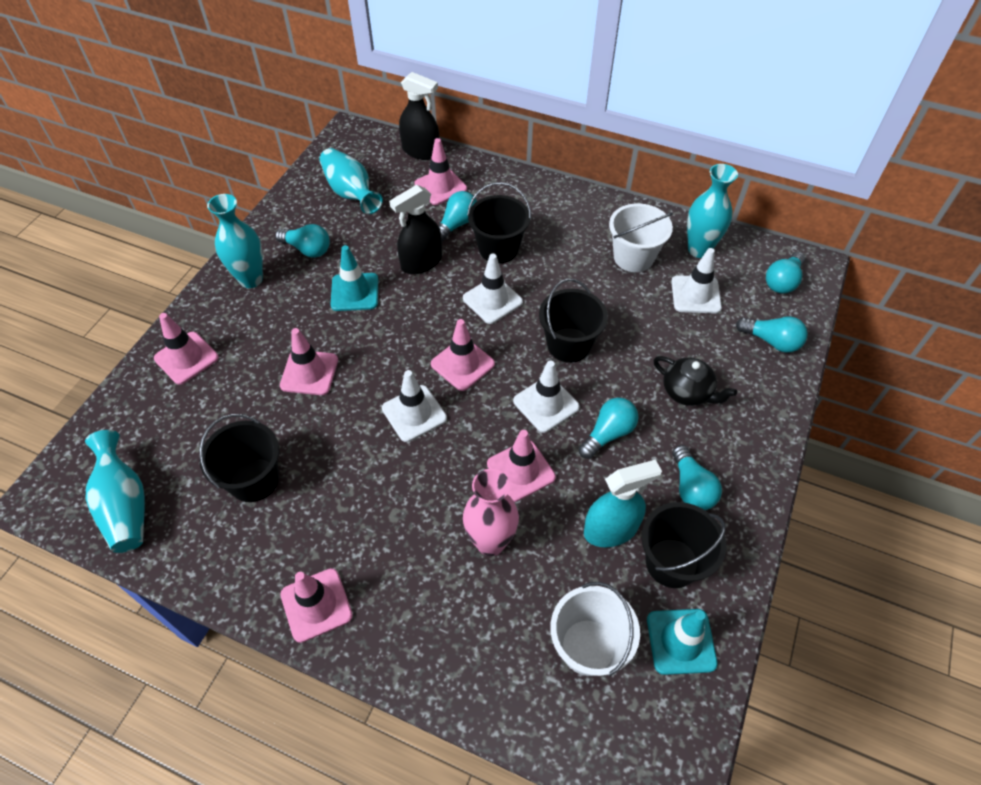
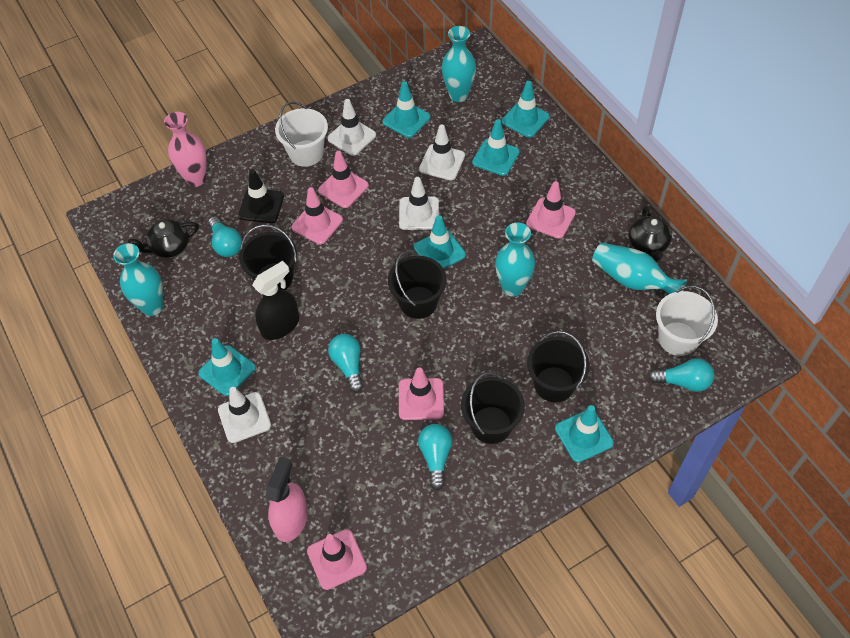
black spray bottle: [389,185,442,274] [399,72,440,160] = 2 -> [252,261,299,340] = 1
black teapot: [653,356,737,406] = 1 -> [128,219,199,258] [629,206,672,262] = 2
black traffic cone: none = 0 -> [238,169,284,223] = 1
pink spray bottle: none = 0 -> [265,457,308,542] = 1
pink traffic cone: [154,313,219,385] [280,328,338,395] [280,568,353,643] [414,138,467,205] [431,319,495,391] [487,430,556,502] = 6 -> [292,187,343,244] [307,529,367,590] [318,151,369,208] [399,367,444,420] [526,181,576,239] = 5
turquoise light bulb: [275,224,330,258] [439,191,477,242] [579,398,639,459] [672,445,722,510] [736,316,808,353] [766,252,805,294] = 6 -> [208,216,242,257] [328,334,363,393] [418,424,452,490] [648,359,714,392] = 4
turquoise spray bottle: [584,460,662,547] = 1 -> none = 0
turquoise traffic cone: [330,245,378,311] [647,609,718,675] = 2 -> [198,338,256,396] [383,81,430,138] [414,215,466,269] [472,119,520,176] [502,81,549,138] [555,405,614,463] = 6

